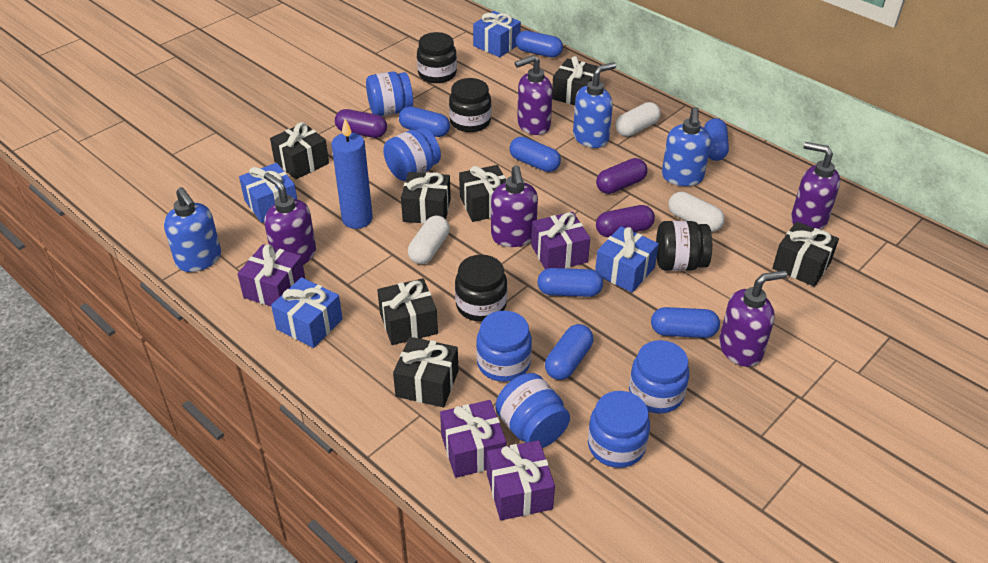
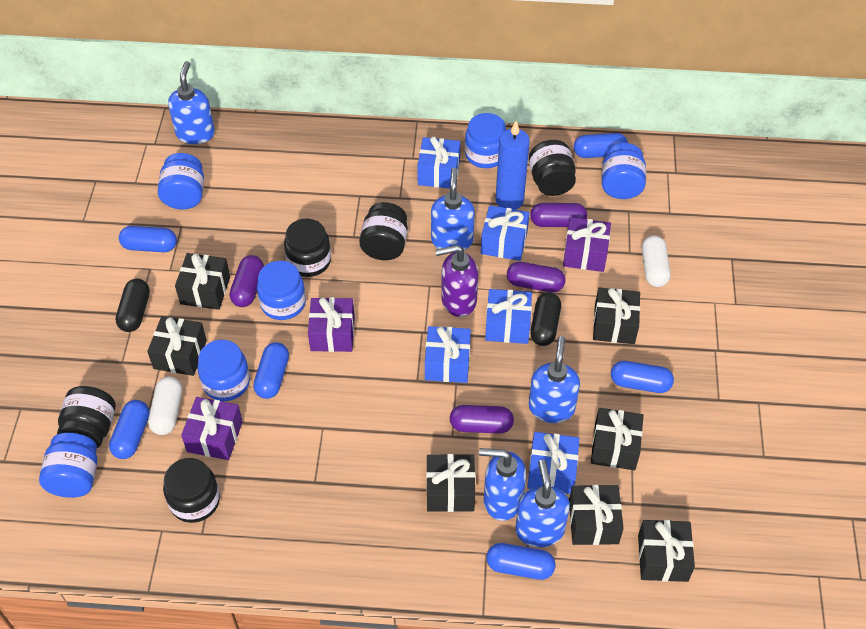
black capsule: none = 0 -> [115,279,150,332] [530,292,561,346] = 2
black jar: [417,32,457,83] [449,78,491,132] [455,255,507,322] [656,221,712,271] = 4 -> [57,386,116,448] [163,458,220,523] [284,218,331,277] [359,202,408,260] [528,140,576,196] = 5
blue capsule: [399,106,450,137] [509,137,561,172] [516,31,563,57] [537,268,603,297] [545,324,593,380] [651,307,720,338] [704,118,729,161] = 7 -> [109,400,150,459] [119,226,177,252] [253,342,289,399] [487,543,555,580] [574,133,628,158] [611,361,674,393] = 6
blue gift: [239,163,297,223] [271,277,343,348] [473,11,521,57] [595,226,659,293] = 4 -> [417,136,461,188] [425,326,471,383] [481,205,529,261] [485,289,532,344] [527,432,580,494] = 5
blue soap dispenser: [164,187,221,272] [573,62,616,148] [662,107,711,186] = 3 -> [168,61,215,144] [431,167,475,253] [479,448,526,521] [515,459,570,547] [529,336,580,423] = 5
purple capsule: [335,109,387,138] [596,158,647,194] [596,205,655,237] = 3 -> [230,255,264,307] [450,405,514,434] [507,262,565,292] [530,203,587,227] = 4
purple gift: [237,244,305,306] [440,400,506,478] [487,440,555,520] [531,212,590,269] = 4 -> [181,397,243,460] [308,297,355,352] [563,217,611,272] = 3
purple soap dispenser: [264,172,316,265] [491,165,538,247] [515,55,553,135] [719,270,787,367] [791,142,840,230] = 5 -> [435,245,478,317] = 1
white capsule: [408,215,450,264] [616,102,660,137] [668,192,725,232] = 3 -> [148,376,182,435] [642,236,670,287] = 2

